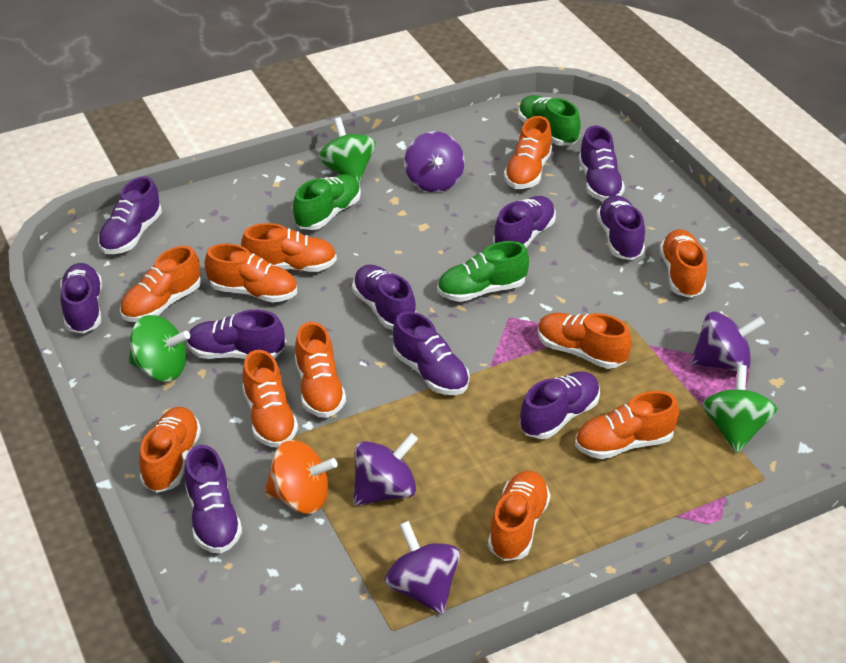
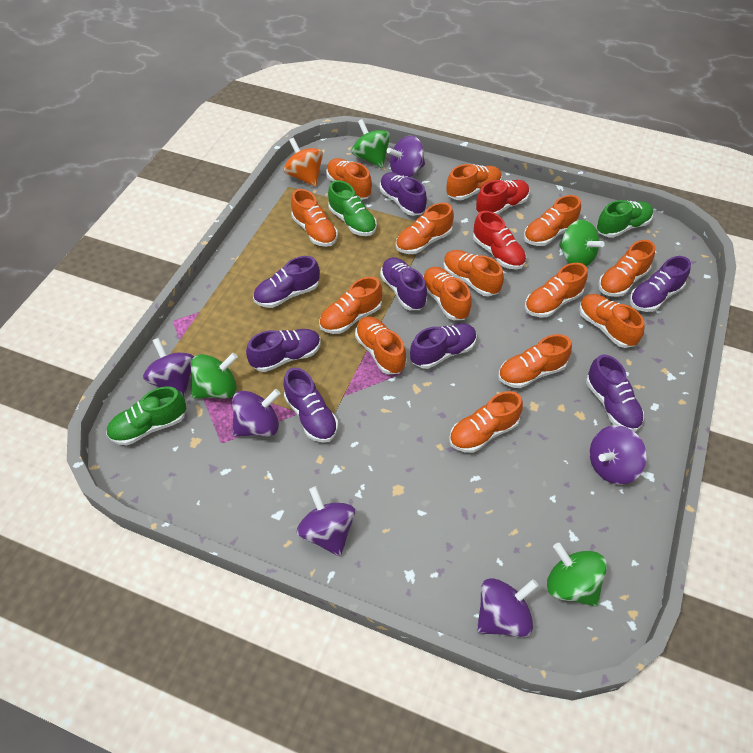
green spinning top: [129,315,190,381] [318,117,376,184] [702,365,777,453] = 3 -> [191,353,238,399] [352,119,391,168] [547,543,607,607] [559,220,605,266] = 4
orange shoe: [120,246,201,322] [139,407,201,493] [205,243,297,303] [241,223,337,272] [242,350,298,448] [295,322,346,418] [488,471,550,561] [504,116,552,189] [537,313,632,369] [575,391,679,459] [659,229,707,298] = 11 -> [291,189,338,247] [319,277,382,334] [326,158,372,200] [355,317,407,374] [396,203,454,254] [423,267,472,320] [443,250,504,296] [447,164,502,200] [449,391,523,453] [498,334,572,388] [524,195,581,246] [525,263,588,317] [579,294,644,348] [598,240,655,297] = 14
purple shoe: [60,263,102,334] [98,176,162,254] [184,445,242,554] [187,310,285,359] [352,265,417,330] [393,311,470,395] [493,196,556,248] [520,371,600,439] [579,126,625,201] [596,195,645,260] = 10 -> [246,329,321,372] [253,256,320,308] [284,368,338,443] [380,172,427,216] [380,257,427,310] [410,324,477,369] [586,354,644,432] [630,256,691,312] = 8
purple spinning top: [354,433,418,506] [385,521,460,615] [404,131,465,192] [690,311,765,371] = 4 -> [143,338,194,398] [232,389,281,437] [297,486,355,557] [387,136,425,177] [477,578,539,637] [590,425,647,485] = 6
red shoe: none = 0 -> [473,211,526,270] [476,180,530,215] = 2

